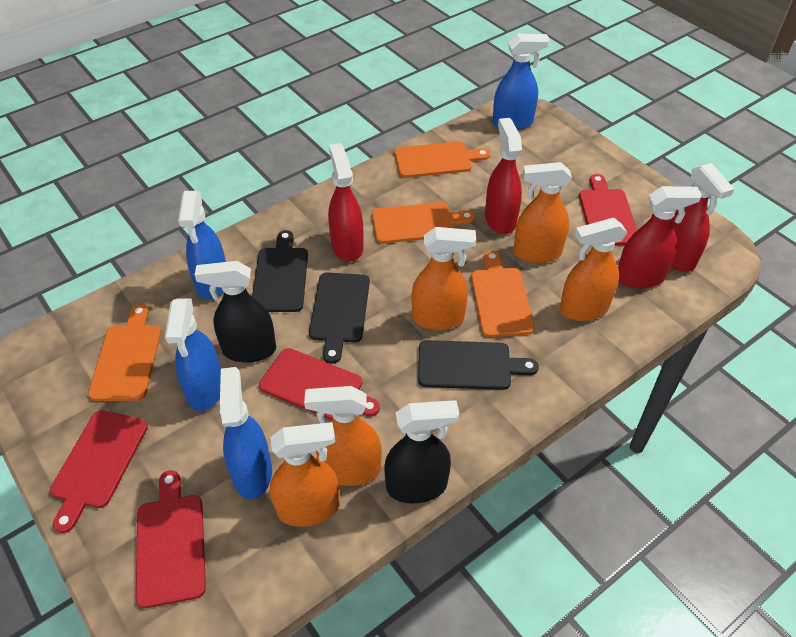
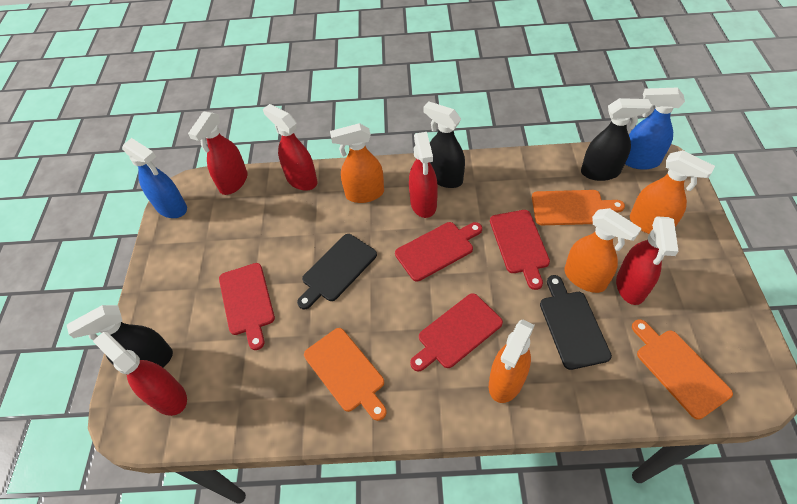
black cutting board: [252,230,308,312] [309,273,370,364] [418,340,539,390] = 3 -> [297,234,377,309] [540,275,612,370] = 2
black spray bottle: [195,261,276,363] [384,400,460,504] = 2 -> [67,305,173,368] [423,102,465,188] [581,98,652,181] = 3
blue spray bottle: [165,298,221,411] [178,191,226,300] [220,367,272,499] [492,34,550,130] = 4 -> [122,138,187,218] [625,88,685,170] = 2
orange cutting board: [88,304,161,401] [372,202,475,244] [395,141,490,178] [471,251,535,337] = 4 -> [304,328,387,421] [532,190,625,225] [632,319,733,420] = 3
orange spray bottle: [270,422,340,527] [304,386,382,486] [411,227,476,330] [513,162,572,263] [560,218,627,321] = 5 -> [330,123,384,203] [489,319,535,403] [564,208,642,293] [630,150,715,234] = 4
red spray bottle: [328,143,364,262] [485,118,522,234] [618,186,702,289] [671,163,734,272] = 4 -> [93,332,187,416] [188,111,248,195] [263,104,317,191] [409,132,438,218] [616,216,678,305] = 5

